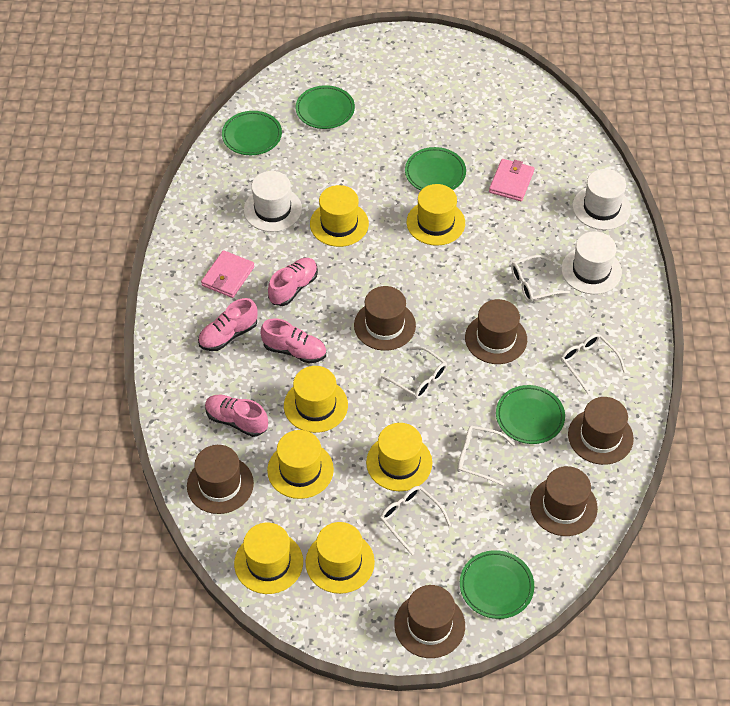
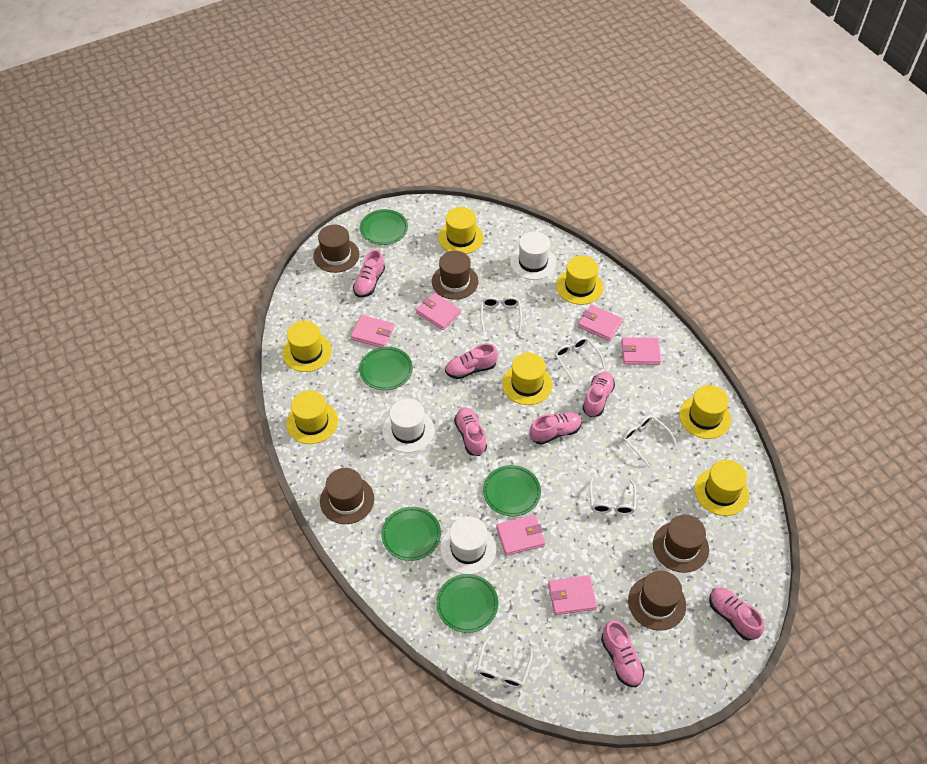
brown hat: [187,445,254,514] [354,286,416,351] [394,585,465,658] [465,299,527,364] [530,466,598,536] [568,397,634,465] = 6 -> [313,225,359,273] [320,468,374,524] [432,251,478,300] [628,570,686,631] [653,514,709,573] = 5
pink shoe: [198,298,257,351] [205,395,268,437] [260,319,326,363] [268,258,318,306] = 4 -> [353,249,385,298] [445,343,498,379] [454,408,487,456] [529,412,582,445] [582,372,615,417] [601,620,645,687] [709,587,764,641] = 7
pink wallet: [201,250,254,298] [489,159,534,201] = 2 -> [350,315,395,347] [416,293,461,330] [496,515,545,556] [548,575,597,615] [578,305,623,341] [621,337,661,365] = 6

